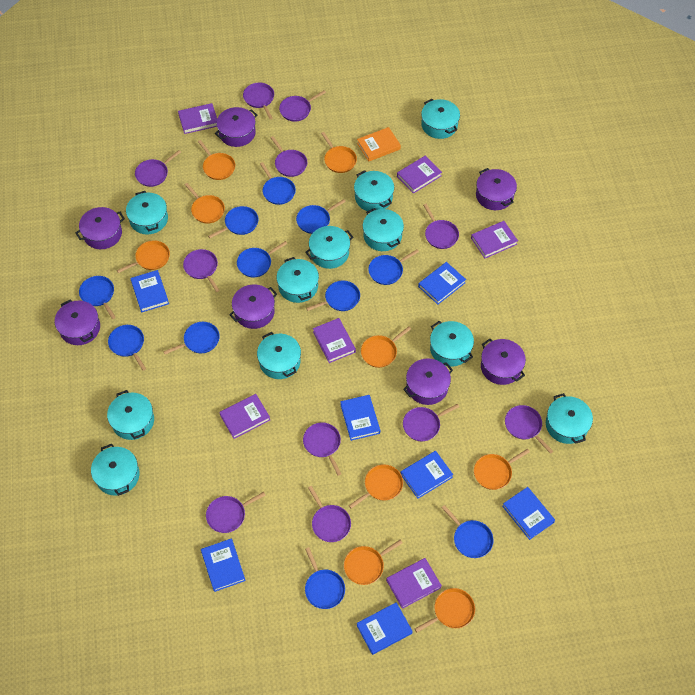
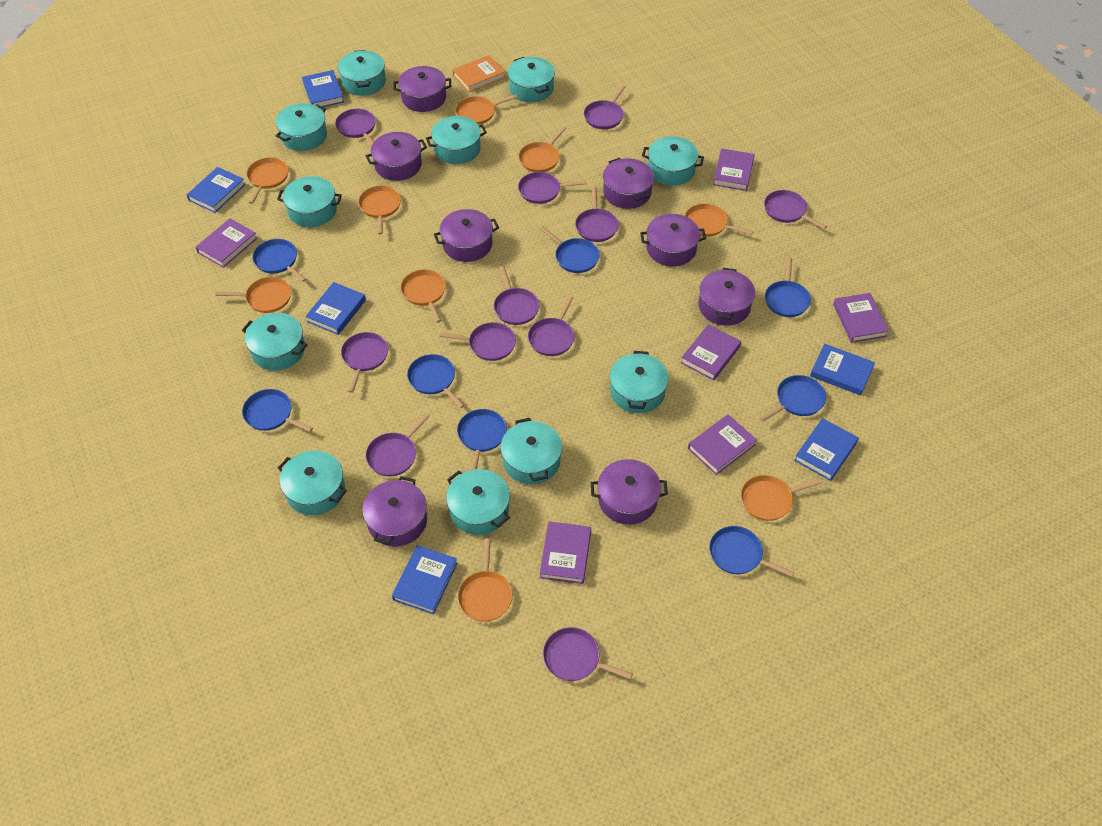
blue book: [130,270,169,312] [201,538,246,592] [340,395,380,441] [356,602,413,655] [401,451,453,499] [418,262,466,304] [502,487,555,540] = 7 -> [187,167,246,213] [302,70,344,107] [305,282,366,335] [392,545,458,615] [794,418,859,481] [810,344,875,395] = 6
blue pan: [79,276,116,319] [108,325,146,371] [163,322,220,354] [208,206,258,238] [237,241,287,277] [260,162,296,205] [296,199,346,234] [305,547,345,609] [306,281,360,311] [368,249,419,285] [442,505,493,558] = 11 -> [242,389,313,432] [252,239,306,282] [407,354,465,408] [457,409,507,470] [540,226,600,273] [709,526,794,577] [759,375,826,422] [765,257,811,317] = 8
purple pot: [55,300,100,345] [75,207,125,249] [215,107,257,147] [229,284,277,329] [403,358,453,405] [476,168,517,210] [481,339,526,385] = 7 -> [362,476,427,546] [366,132,427,181] [394,66,451,112] [434,209,499,262] [591,459,668,525] [603,158,654,209] [640,214,706,267] [699,268,755,326] = 8

